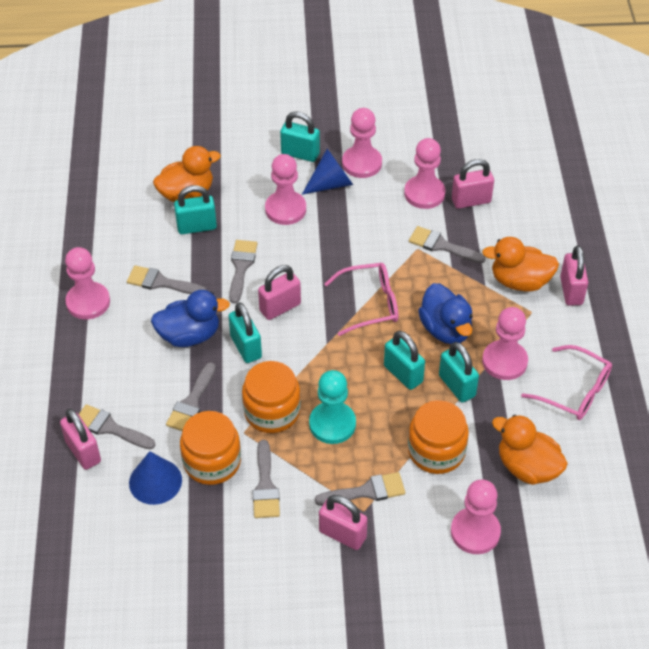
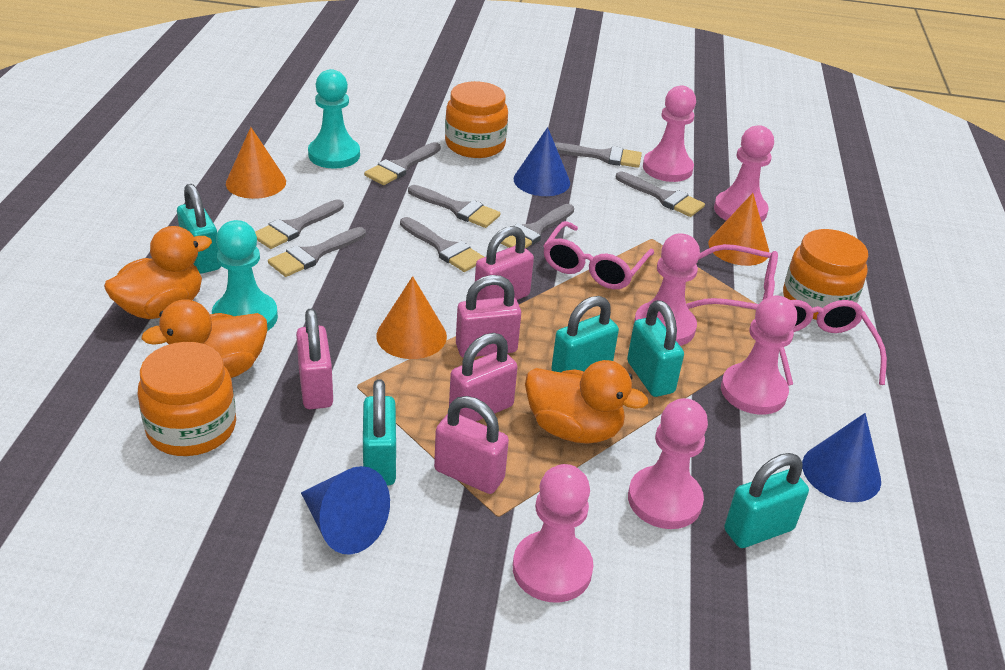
blue cone: [129,451,182,505] [302,149,353,195] = 2 -> [301,466,390,555] [514,127,570,196] [802,413,881,502] = 3
blue duck: [151,290,230,347] [418,283,473,344] = 2 -> none = 0
grey brush: [79,404,155,449] [127,265,206,294] [166,362,216,431] [229,240,257,304] [253,440,280,518] [315,472,405,506] [409,226,486,263] = 7 -> [255,199,344,249] [268,227,366,277] [364,142,441,185] [400,217,484,272] [408,185,501,228] [501,204,574,248] [554,142,642,168] [616,172,705,217] = 8
orange cone: none = 0 -> [226,127,286,199] [376,276,447,359] [708,193,769,266] = 3
pink glasses: [324,263,398,336] [521,345,612,420] = 2 -> [543,221,654,289] [686,244,778,310] [779,300,887,386] = 3
turquoise pawn: [309,370,356,444] = 1 -> [212,220,278,331] [308,69,360,169] = 2

